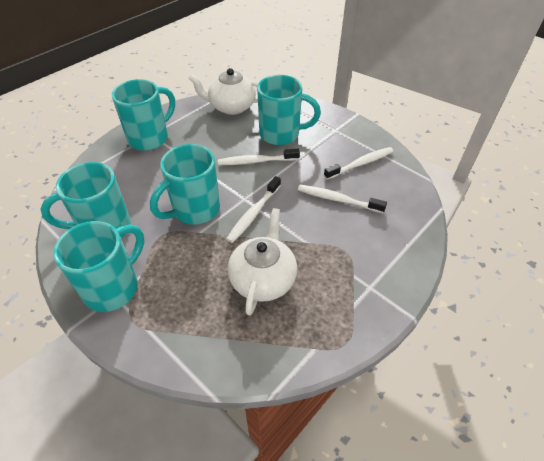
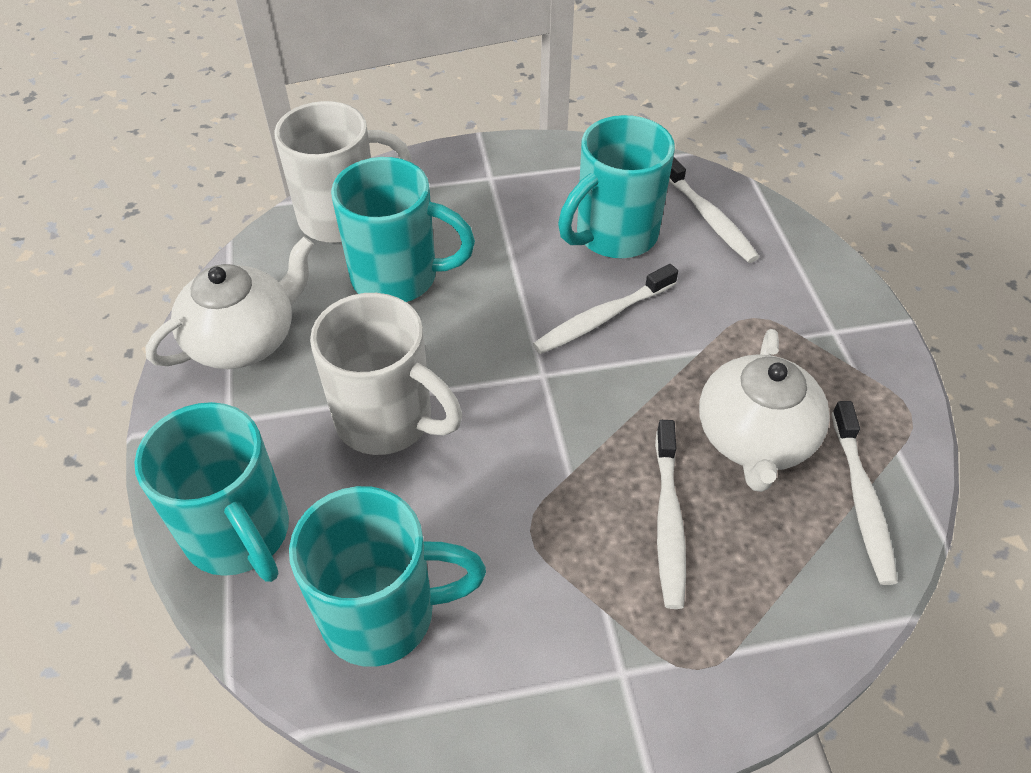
turquoise mug: [41,162,131,238] [53,221,144,312] [112,79,175,151] [150,144,220,224] [257,75,321,145] = 5 -> [134,402,289,582] [289,486,486,667] [331,157,475,302] [558,115,675,258] = 4
white mug: none = 0 -> [274,101,412,243] [310,293,462,455] = 2

